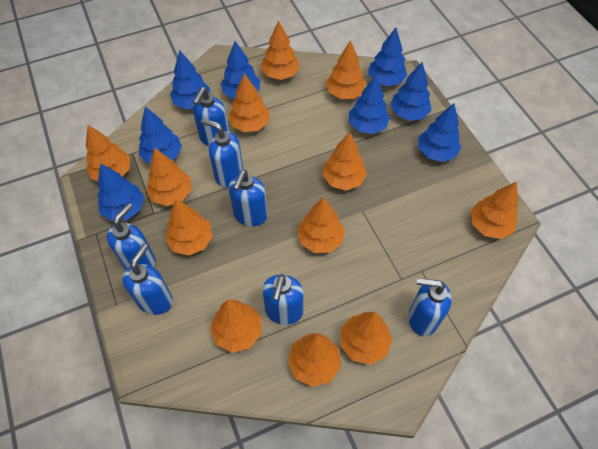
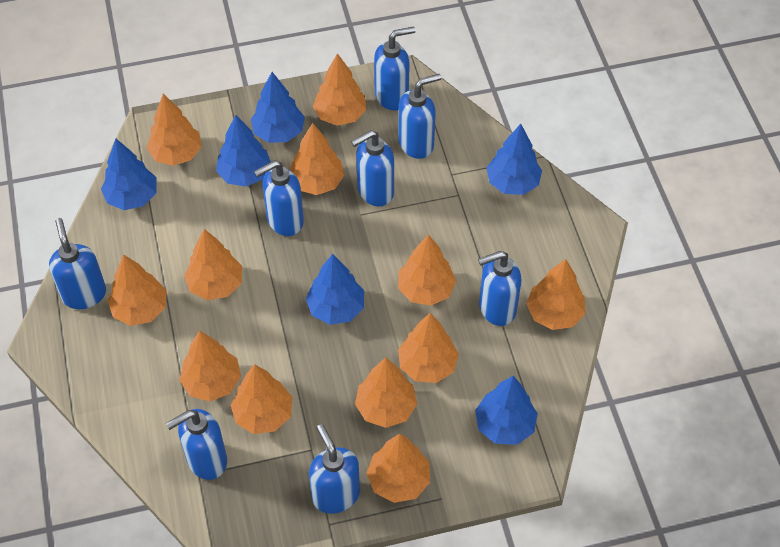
blue soap dispenser: [107,203,156,269] [122,244,173,315] [192,87,229,146] [201,118,243,187] [229,170,268,226] [262,274,304,325] [408,278,452,336] = 7 -> [49,218,106,309] [166,409,227,480] [254,160,304,236] [309,424,360,514] [351,130,394,206] [374,26,415,110] [399,74,441,159] [478,251,522,326] = 8
blue tree: [98,164,144,221] [139,107,182,164] [170,51,210,109] [221,41,260,99] [349,75,390,134] [368,28,407,86] [390,62,431,121] [419,103,461,162] = 8 -> [101,139,157,210] [216,115,271,187] [251,72,305,143] [306,254,364,325] [475,376,538,445] [487,124,542,195] = 6

